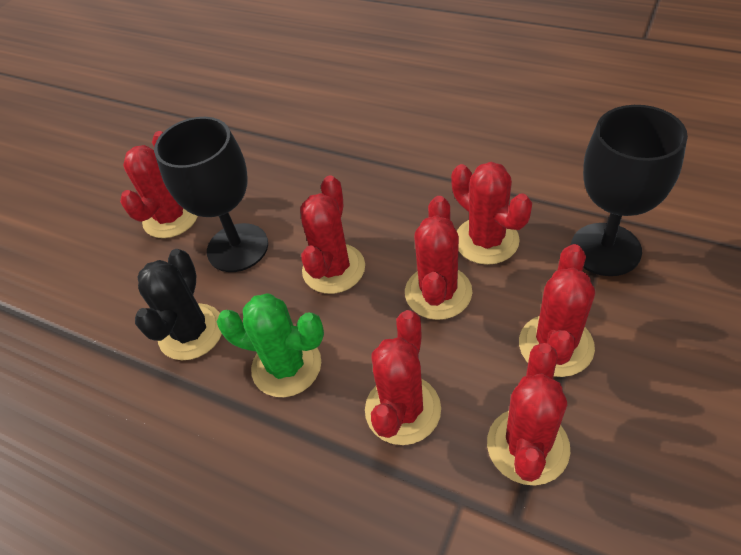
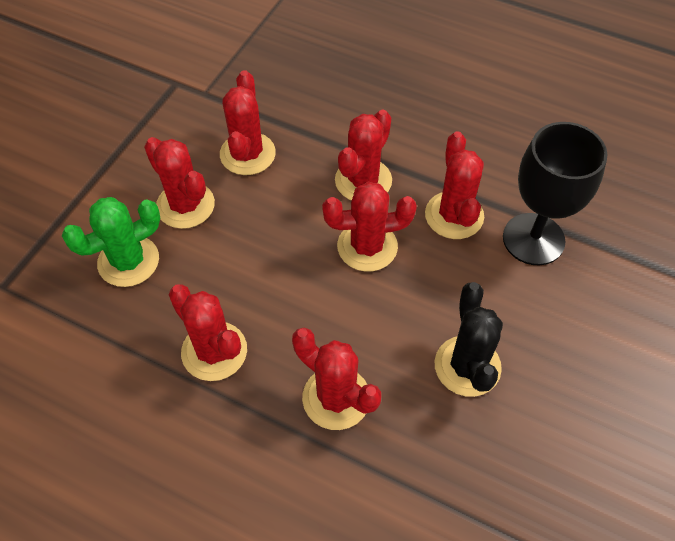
black goblet: [154,117,268,272] [571,105,688,276] = 2 -> [503,122,608,265] = 1

